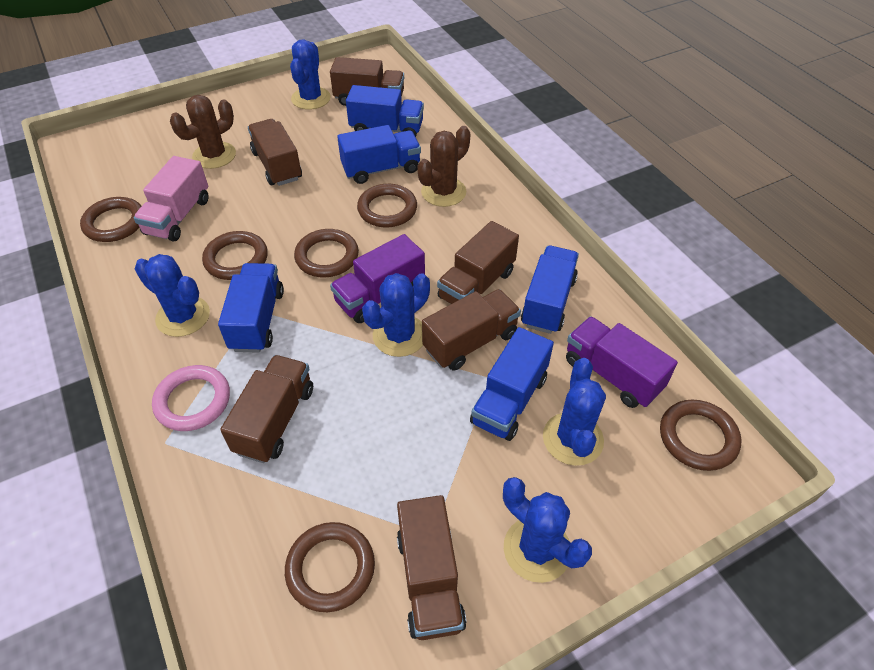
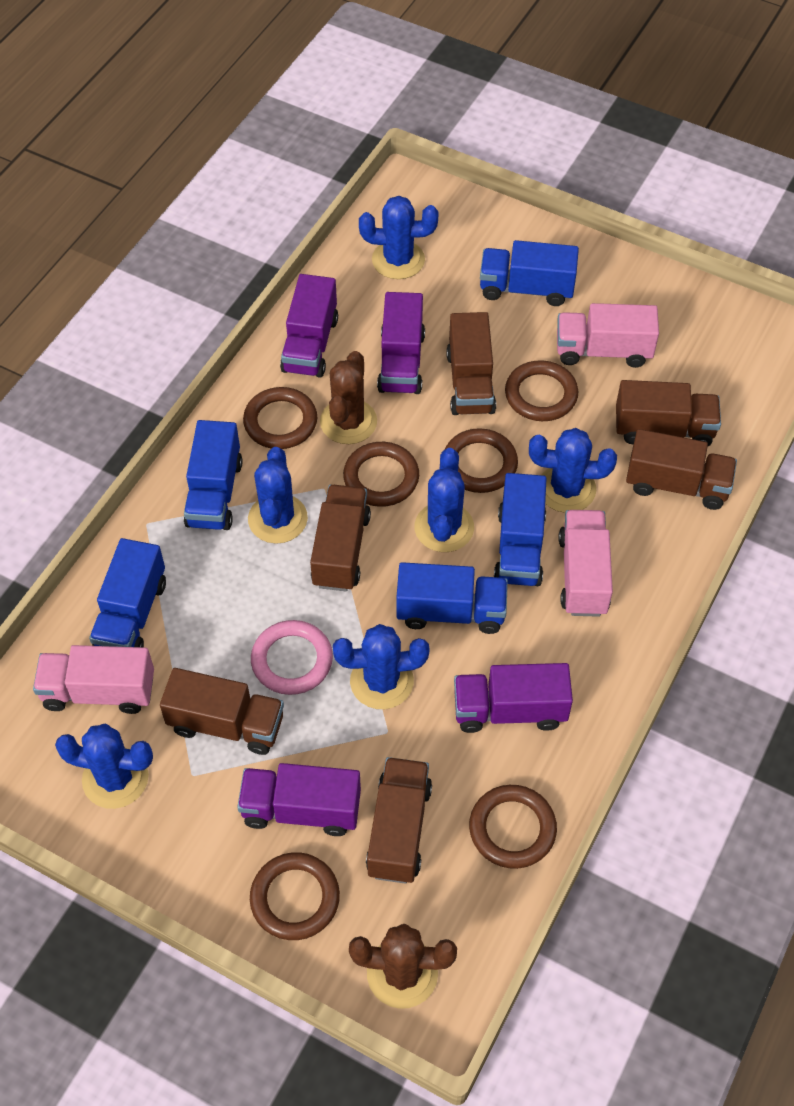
blue cactus: [135,254,210,337] [290,39,331,110] [362,273,430,357] [503,477,592,583] [543,358,606,466] = 5 -> [55,723,153,809] [248,447,308,544] [333,624,429,709] [359,196,439,279] [414,448,474,552] [529,428,617,513] = 6
pink truck: [133,156,209,242] = 1 -> [33,645,154,714] [557,303,659,368] [559,510,613,617] = 3
purple truck: [330,234,425,323] [566,316,678,408] = 2 -> [237,763,361,836] [280,274,338,378] [377,292,425,394] [454,663,573,733] = 4

